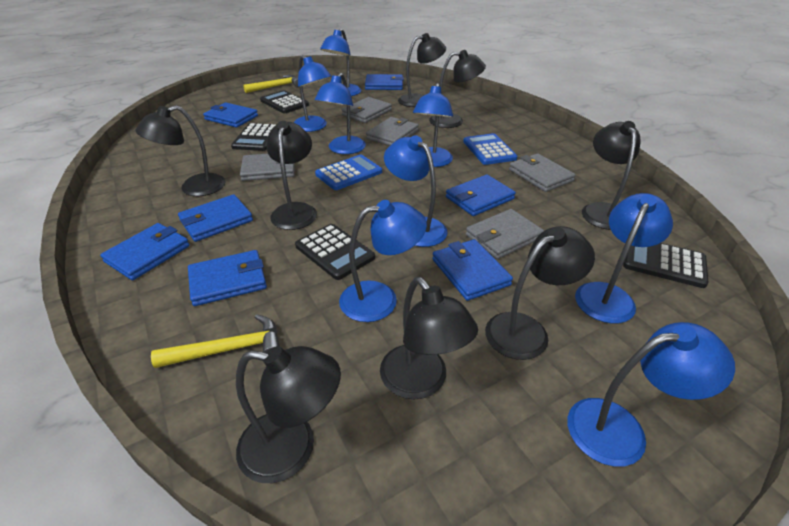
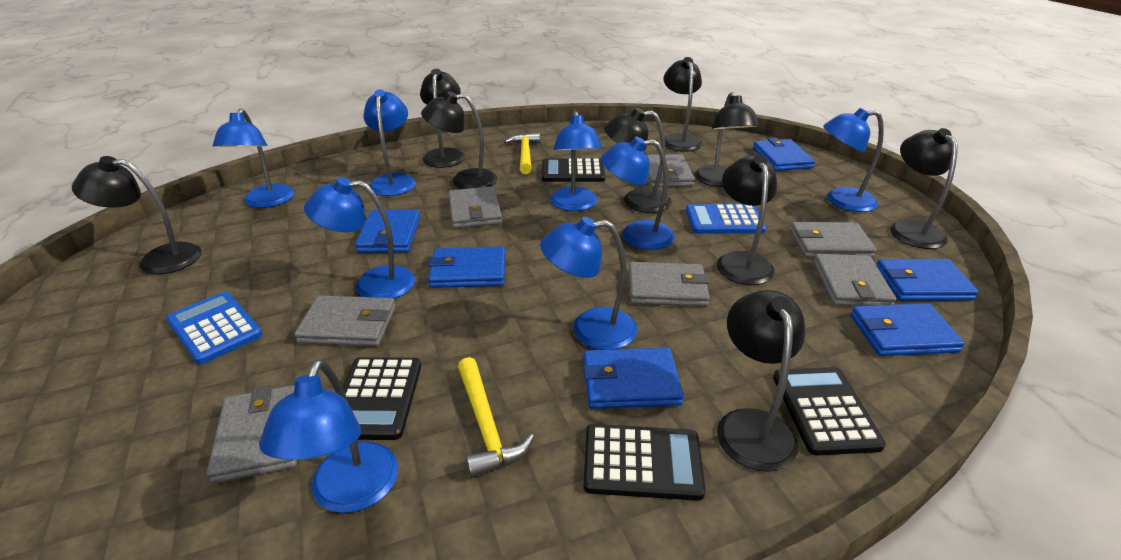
black lamp: [135,106,226,196] [236,346,341,483] [266,121,317,230] [380,277,478,399] [398,33,446,107] [429,50,486,128] [485,226,595,360] [582,121,641,230] = 8 -> [72,156,202,274] [420,69,465,168] [421,91,498,189] [604,108,672,213] [664,57,702,152] [694,92,759,187] [716,155,777,285] [717,290,805,472] [890,128,957,249] = 9
blue wallet: [100,223,190,280] [178,194,253,242] [188,250,267,306] [203,102,258,128] [365,74,404,90] [432,239,513,301] [446,175,516,216] = 7 -> [355,210,420,253] [428,246,506,288] [583,348,684,409] [753,138,815,171] [851,303,965,356] [876,259,979,301] = 6
grey wallet: [240,154,295,181] [342,97,392,123] [366,117,419,146] [466,209,544,259] [509,153,576,192] = 5 -> [207,385,297,484] [294,295,396,346] [448,186,502,229] [629,262,710,307] [647,154,695,187] [790,222,877,258] [813,254,896,306] = 7

